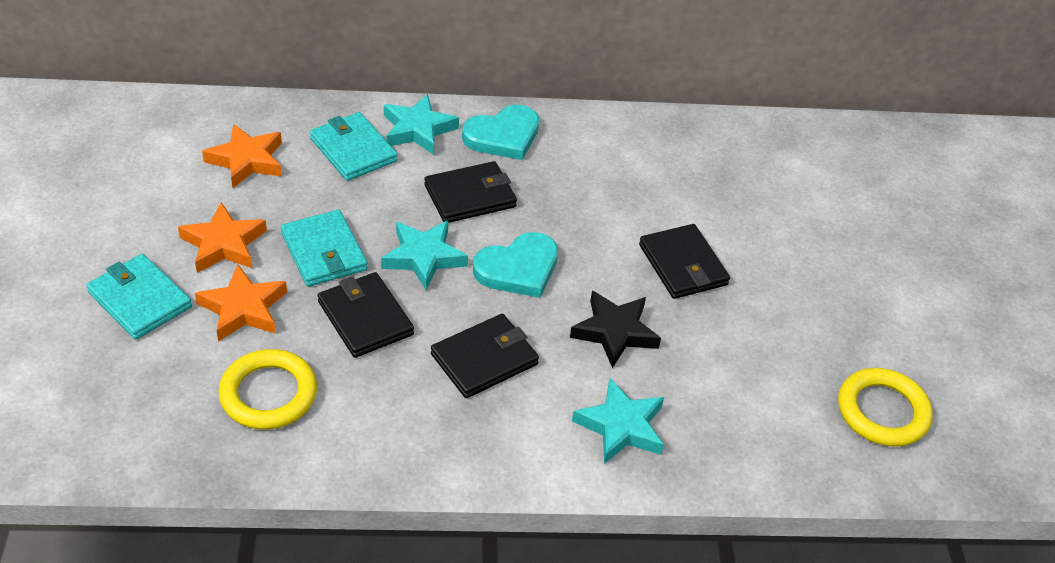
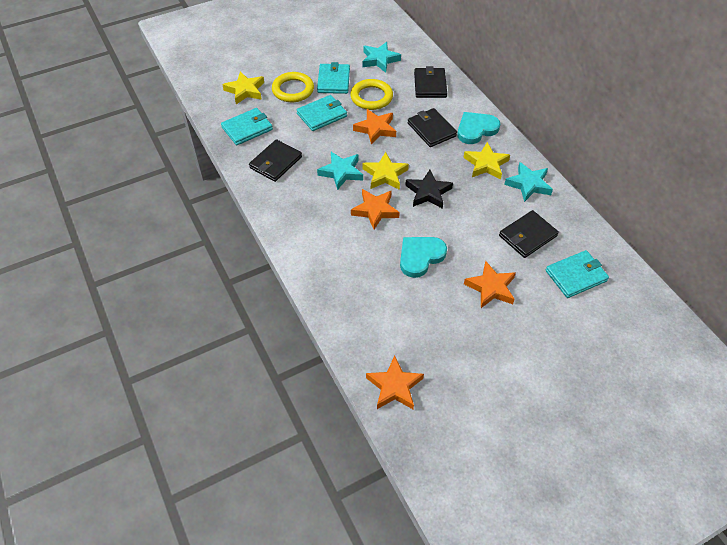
orange star: [178,202,267,273] [195,265,287,341] [202,124,282,188] = 3 -> [351,189,400,230] [353,109,396,145] [366,355,424,409] [464,261,516,308] = 4
turquoise wallet: [86,254,192,340] [281,210,368,287] [310,112,398,181] = 3 -> [221,108,273,145] [297,95,347,131] [317,62,350,94] [546,250,609,298] = 4
yellow star: none = 0 -> [222,72,264,104] [362,152,409,190] [463,142,510,180] = 3

